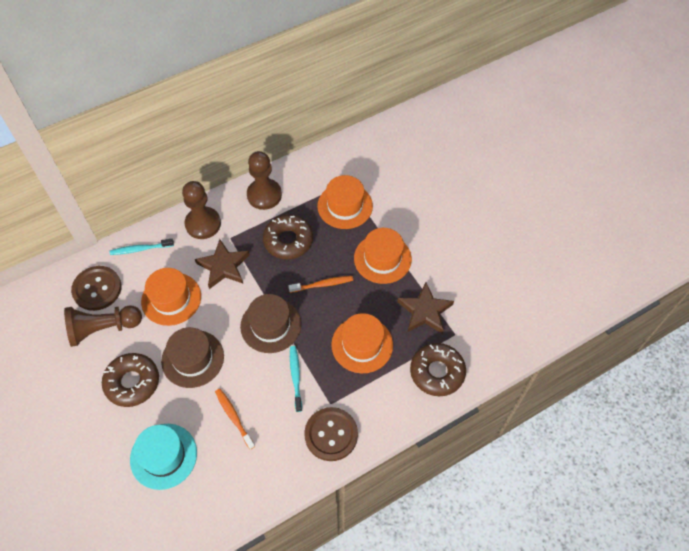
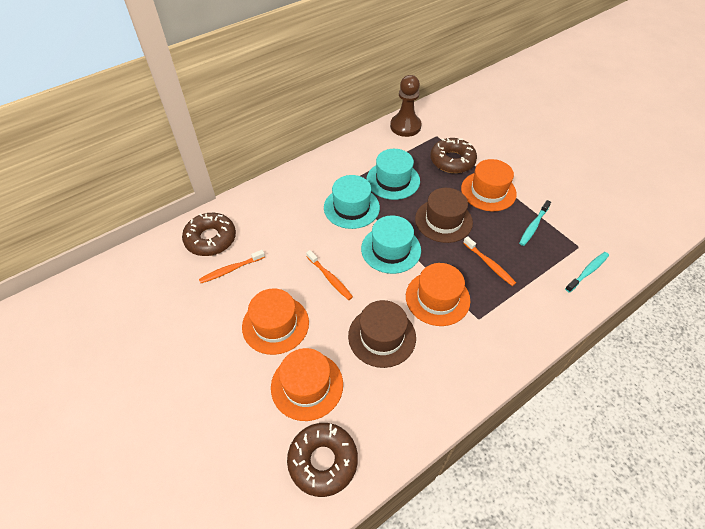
brown button: [71,266,122,311] [304,407,358,461] = 2 -> none = 0
brown pawn: [64,305,142,347] [182,181,221,239] [247,151,282,210] = 3 -> [390,75,422,137] = 1
brown star: [195,239,250,289] [397,283,454,334] = 2 -> none = 0
orange toothbrush: [215,389,255,450] [288,276,353,293] = 2 -> [199,250,265,283] [306,250,353,300] [463,236,516,286] = 3
turquoise hat: [130,424,197,490] = 1 -> [324,175,380,229] [361,215,421,274] [367,149,420,200] = 3

